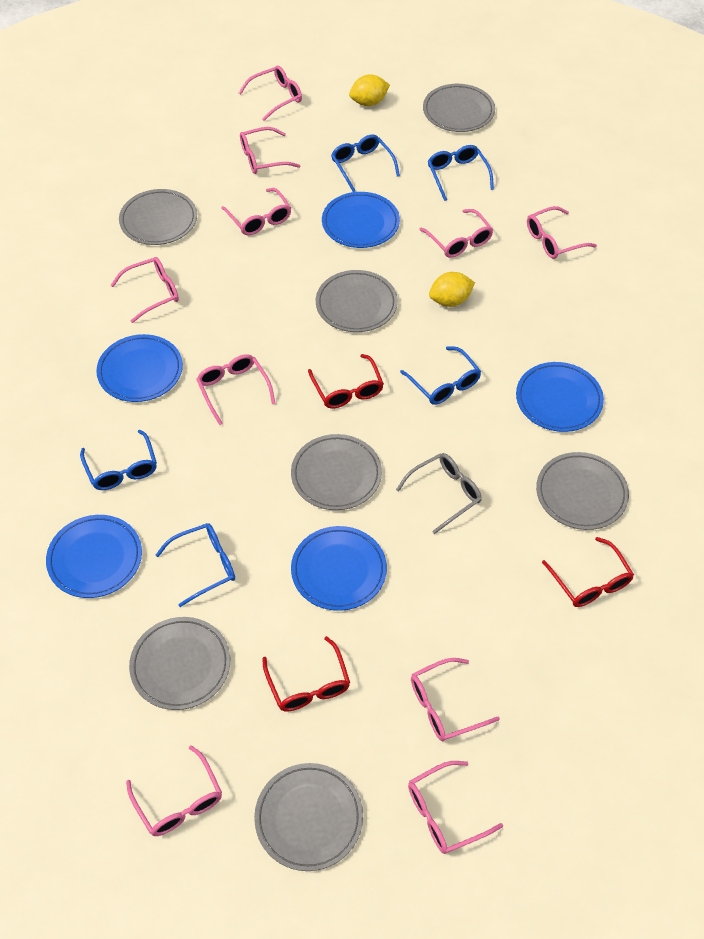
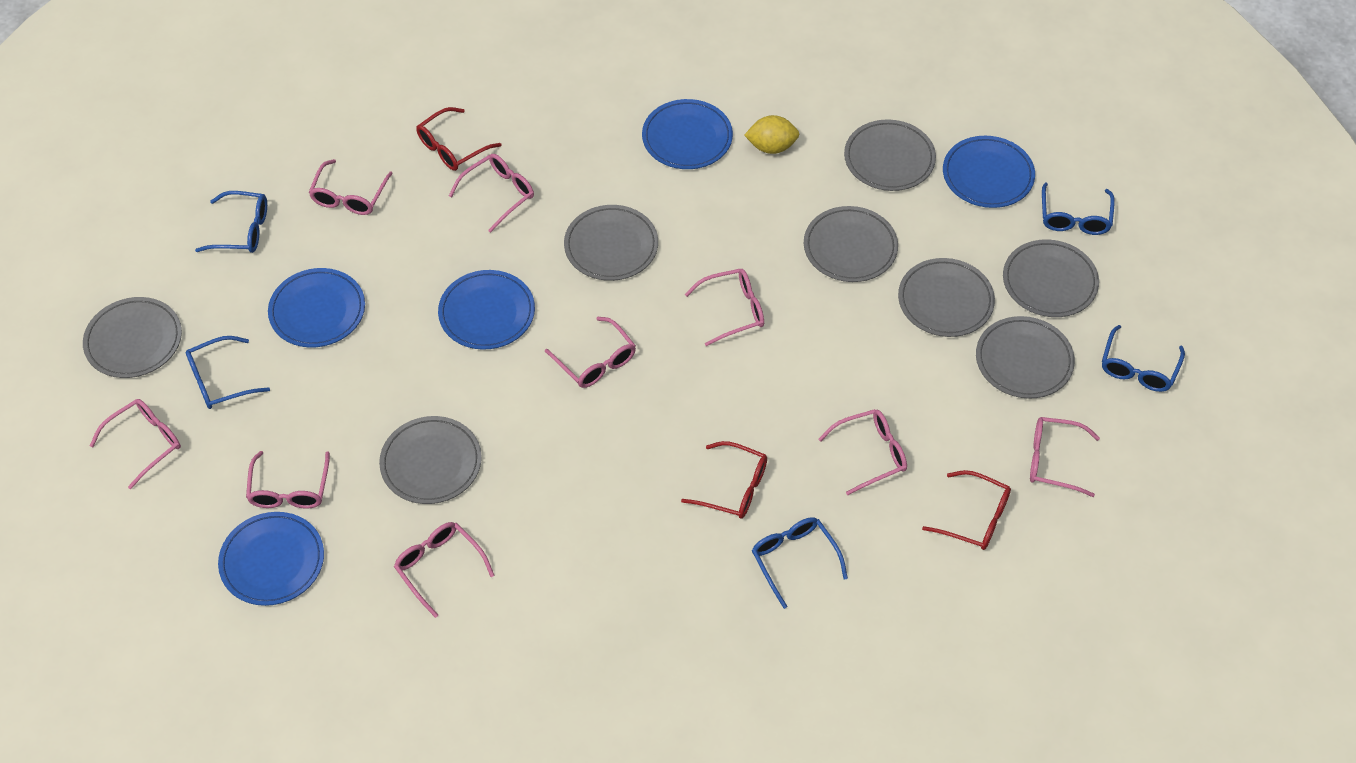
grey glasses: [396,453,482,534] = 1 -> none = 0
grey plate: [119,189,197,245] [129,617,230,710] [254,763,363,871] [291,434,382,510] [316,270,398,332] [423,84,495,132] [536,452,629,530] = 7 -> [83,297,182,378] [379,416,482,504] [564,205,658,281] [804,206,898,282] [844,119,936,191] [898,258,995,337] [976,316,1075,399] [1003,239,1099,317] = 8
pink glasses: [111,257,179,323] [126,745,222,836] [196,354,276,425] [221,188,291,235] [239,66,302,121] [240,127,300,174] [408,761,503,854] [411,658,500,741] [419,209,493,258] [527,206,597,259] = 10 -> [90,399,181,489] [246,451,330,509] [308,159,393,215] [394,522,495,618] [449,154,534,233] [545,317,636,388] [685,269,764,346] [818,409,907,495] [1030,417,1100,497] = 9
yellow lemon: [349,74,390,106] [429,272,475,307] = 2 -> [744,115,799,154] = 1

